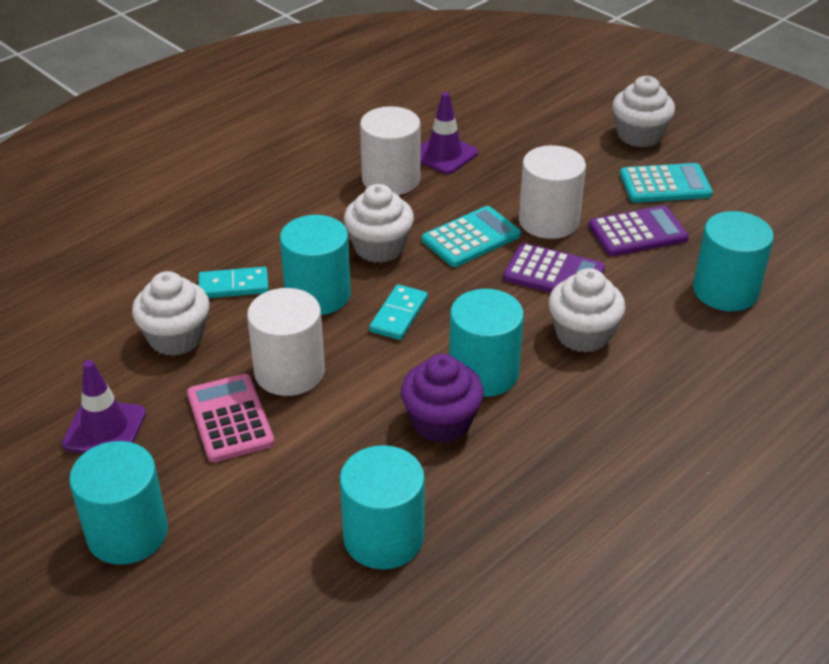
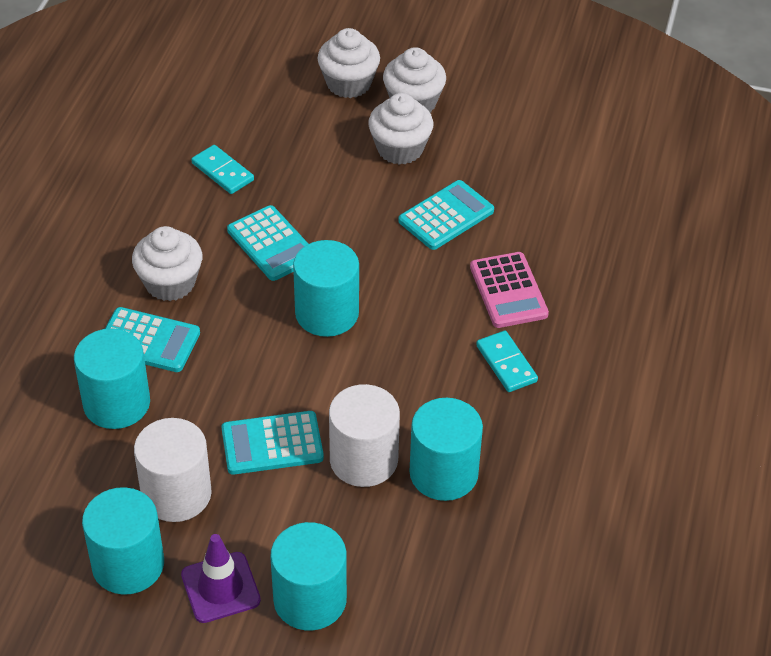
purple calculator: [503,243,605,293] [589,205,689,256] = 2 -> none = 0
purple cupcake: [401,354,484,443] = 1 -> none = 0
purple traffic cone: [62,360,146,453] [420,92,478,174] = 2 -> [181,534,261,623] = 1
turquoise calculator: [422,206,521,267] [620,163,713,203] = 2 -> [105,307,200,372] [222,411,324,475] [227,205,308,281] [398,180,494,250] = 4
white cylinder: [247,288,325,396] [360,106,421,195] [519,145,586,239] = 3 -> [134,418,212,522] [329,384,400,487] = 2

